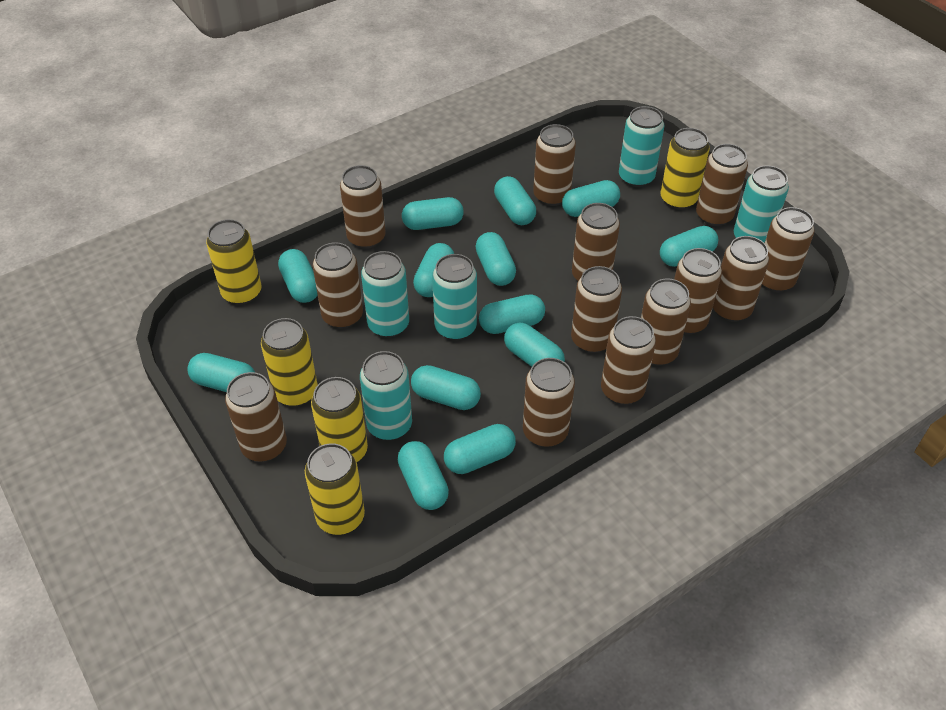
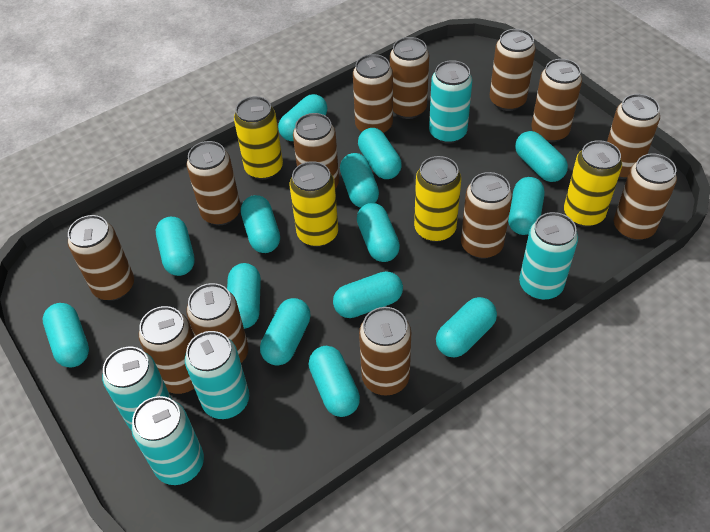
turquoise capsule: [187,353,255,392] [278,249,318,303] [398,441,449,510] [402,197,464,230] [411,365,481,410] [413,243,454,297] [444,424,516,474] [475,232,516,286] [479,294,545,334] [494,176,536,225] [504,323,565,367] [562,180,620,217] [660,226,718,267] = 13 -> [43,303,89,367] [156,217,195,276] [227,263,261,329] [241,195,280,253] [260,298,311,366] [278,94,327,141] [309,346,360,417] [333,271,403,318] [340,153,379,208] [357,203,400,262] [358,128,402,179] [436,297,497,357] [508,177,544,235] [515,131,568,182] = 14
yellow can: [206,219,262,305] [261,318,318,406] [305,443,365,535] [311,377,368,462] [661,128,710,210] = 5 -> [234,96,283,180] [290,161,338,247] [414,156,461,242] [564,140,622,227] = 4

